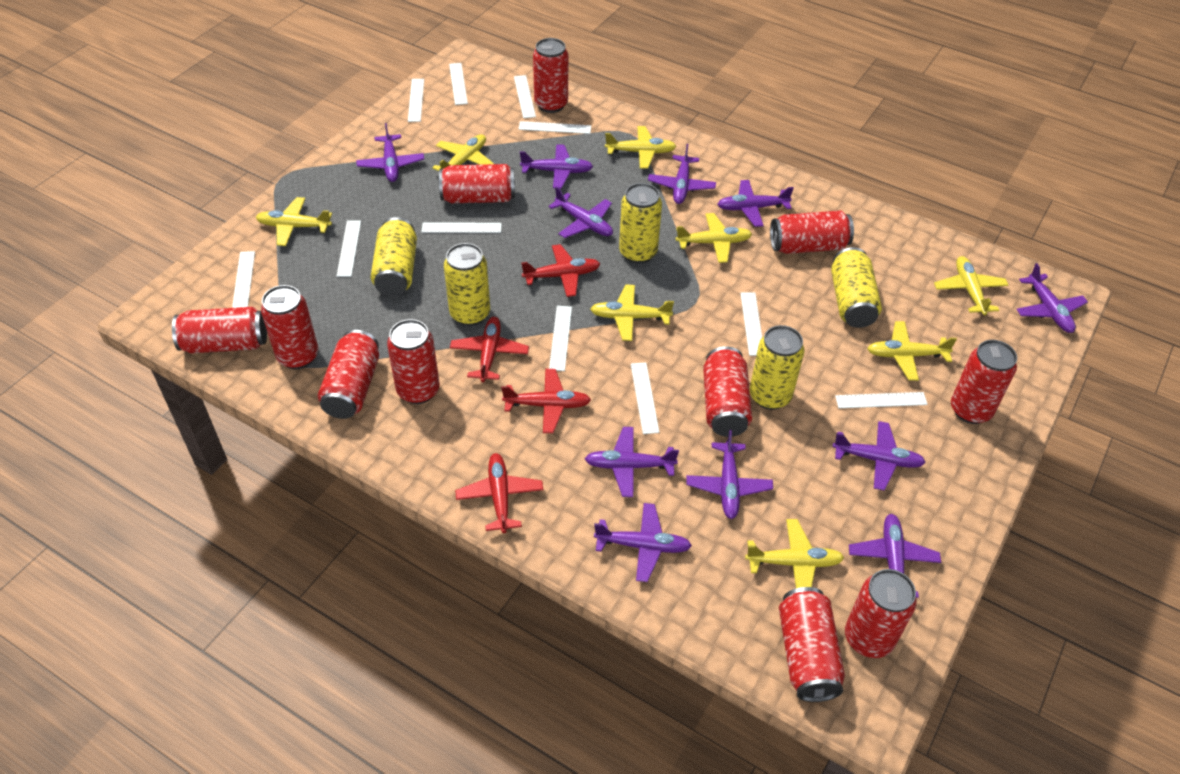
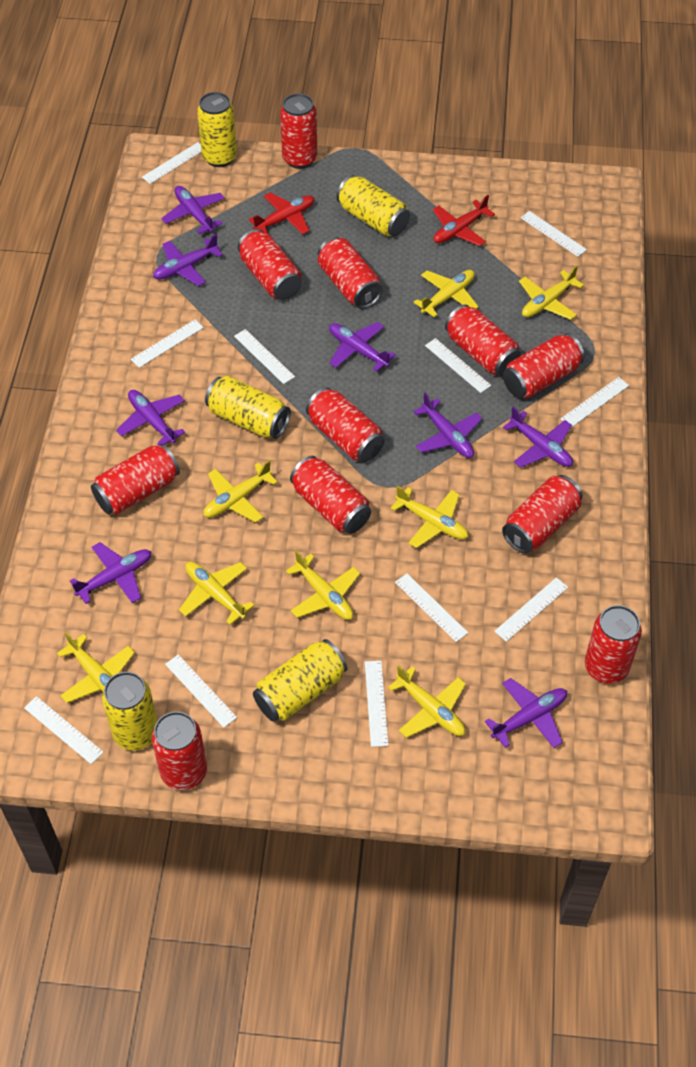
purple plane: [356,123,424,182] [520,144,593,189] [548,187,613,238] [585,427,679,497] [594,503,692,582] [648,144,716,204] [686,430,773,519] [717,180,794,227] [832,421,926,491] [849,514,941,598] [1016,263,1088,333] = 11 -> [70,542,151,604] [116,390,185,446] [153,234,223,286] [161,186,225,234] [329,322,396,372] [413,393,482,458] [485,678,567,748] [503,407,573,467] = 8
red plane: [450,317,529,382] [455,453,543,533] [501,369,591,433] [521,244,600,297] = 4 -> [249,192,314,235] [433,195,495,246] = 2

